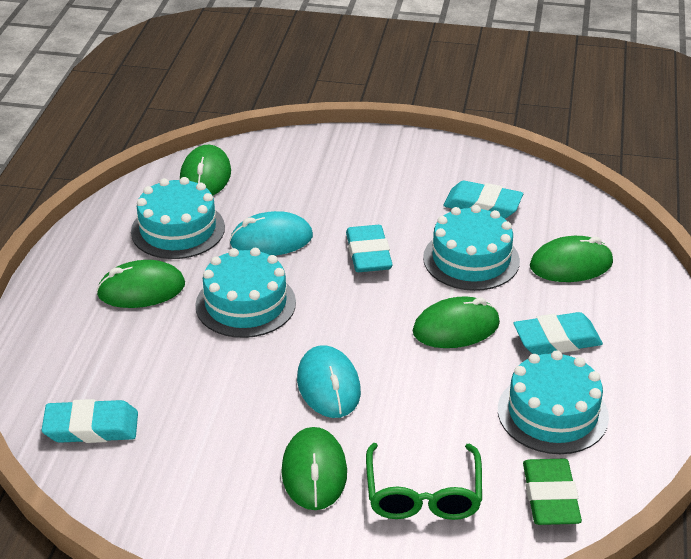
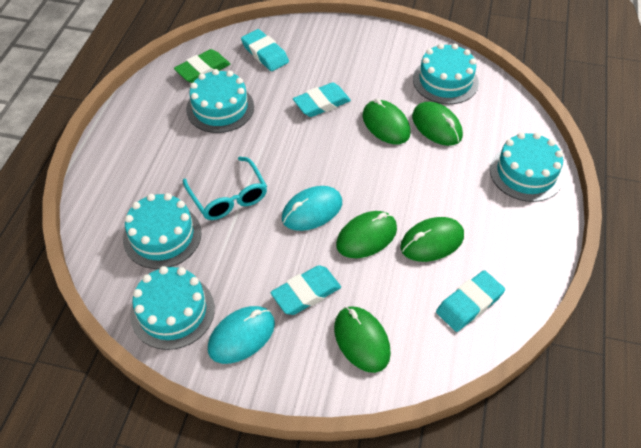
green glasses: [366,443,482,520] = 1 -> none = 0
turquoise cake: [131,177,225,259] [195,248,296,338] [423,205,520,291] [498,350,609,454] = 4 -> [123,193,202,269] [130,266,215,350] [186,69,254,133] [413,43,479,104] [490,132,564,202] = 5
turquoise glasses: none = 0 -> [183,157,267,220] = 1

